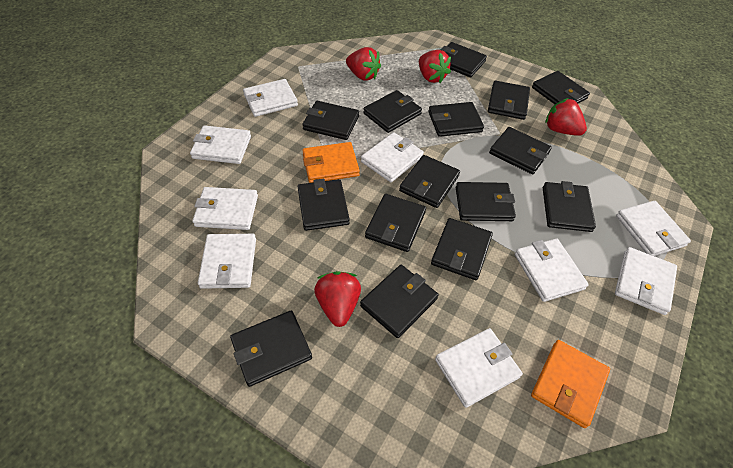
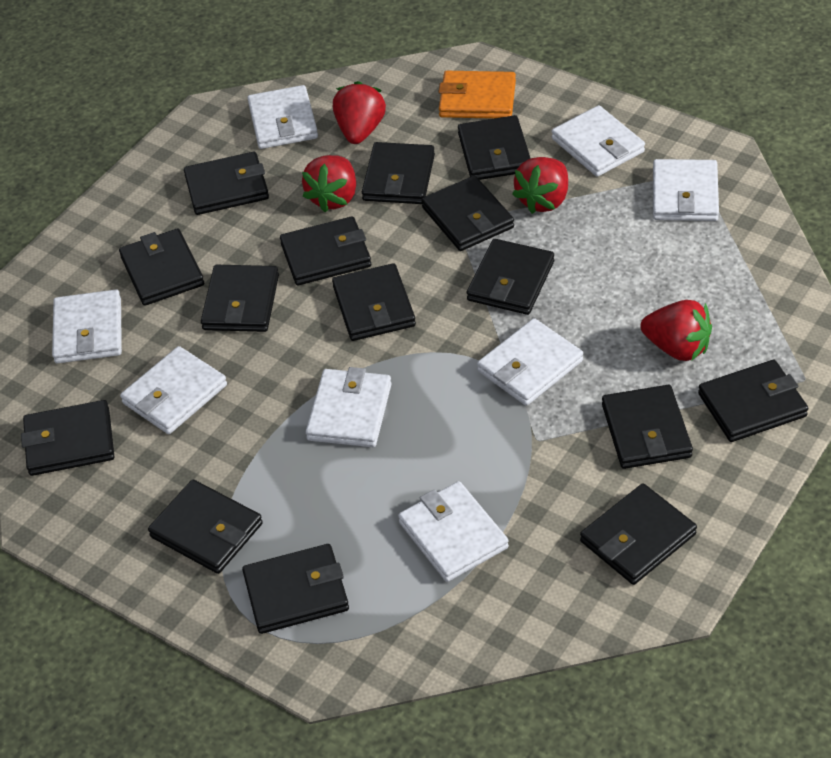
orange wallet: [302,142,360,183] [531,340,610,428] = 2 -> [439,71,516,119] = 1
white wallet: [190,125,251,164] [192,187,258,230] [198,234,256,289] [243,79,298,117] [361,132,424,182] [435,328,523,408] [515,239,589,302] [615,247,677,315] [616,201,691,256] = 9 -> [52,290,122,363] [120,346,227,434] [248,85,318,149] [306,367,391,447] [398,481,509,582] [477,318,583,406] [552,105,645,177] [653,159,719,221] = 8

